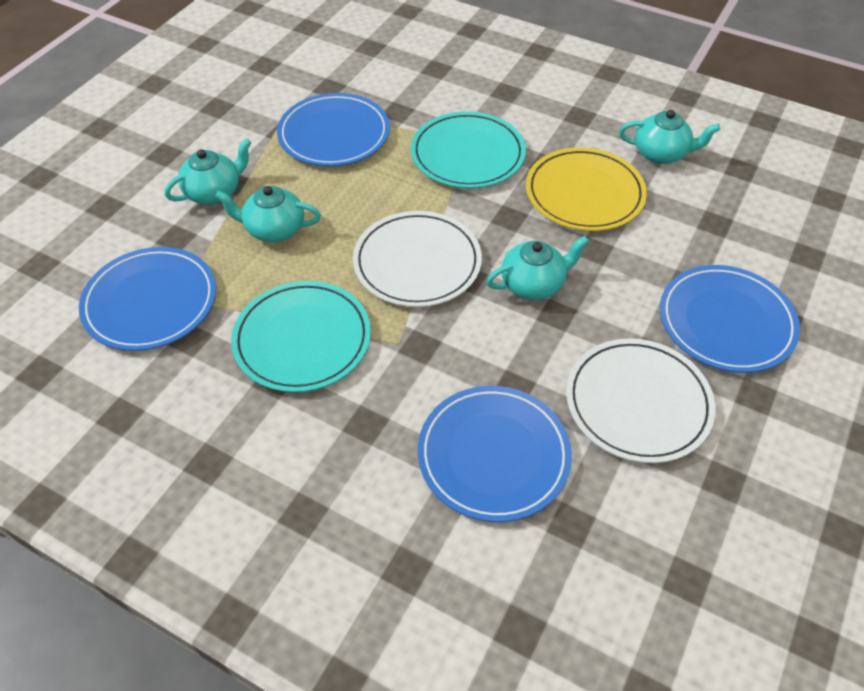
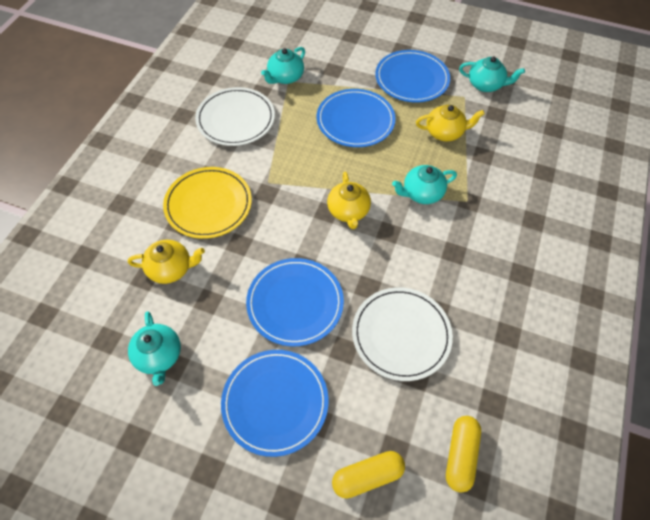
turquoise plate: [231,281,371,392] [411,111,526,188] = 2 -> none = 0
yellow capsule: none = 0 -> [332,451,405,498] [446,416,481,493] = 2
yellow teapot: none = 0 -> [128,240,205,284] [327,172,371,229] [416,105,485,141] = 3

